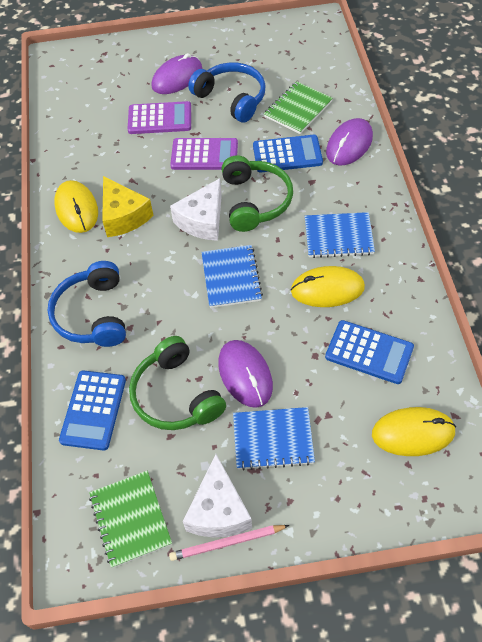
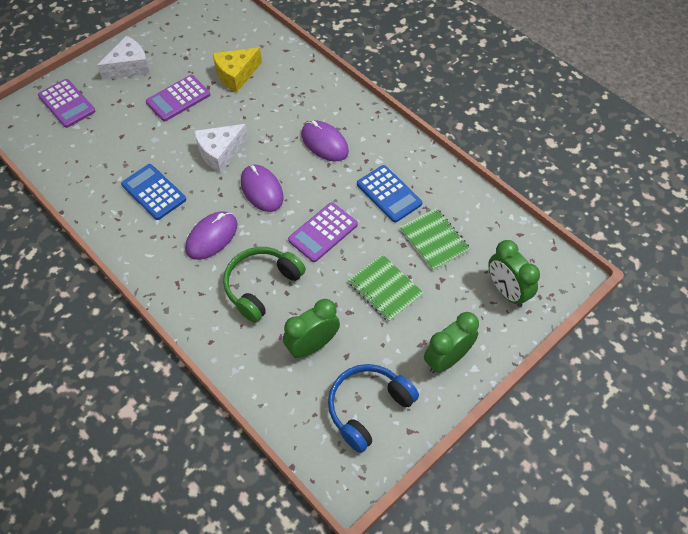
blue calculator: [59,370,126,451] [253,135,323,173] [325,320,414,384] = 3 -> [121,164,186,220] [357,165,422,223] = 2
blue headphones: [47,261,126,347] [188,62,266,123] = 2 -> [328,364,419,453] = 1
blue notebook: [201,245,263,308] [233,407,315,470] [305,212,375,258] = 3 -> none = 0
green clock: none = 0 -> [283,299,340,358] [424,312,479,373] [488,240,540,307] = 3
green headphones: [129,336,226,430] [222,155,293,232] = 2 -> [223,247,306,323] = 1
pink pencil: [169,525,289,561] = 1 -> none = 0
purple calculator: [128,101,191,134] [170,138,238,170] = 2 -> [38,79,96,128] [146,75,210,121] [288,202,358,262] = 3
yellow mouse: [54,180,98,233] [291,266,365,307] [372,407,456,456] = 3 -> none = 0

